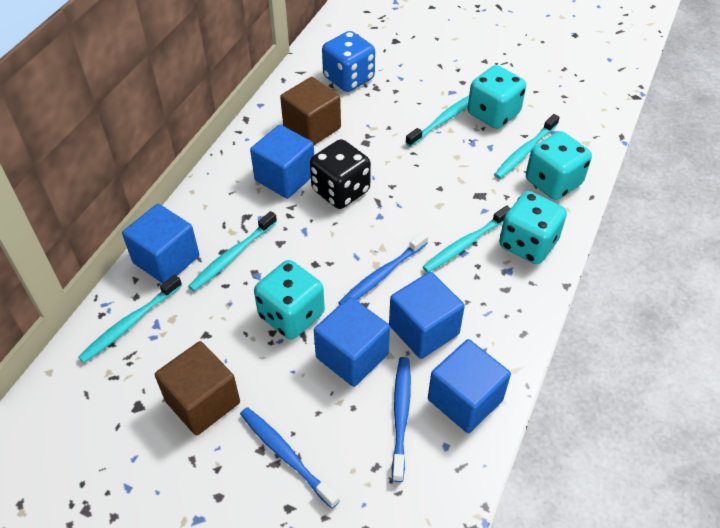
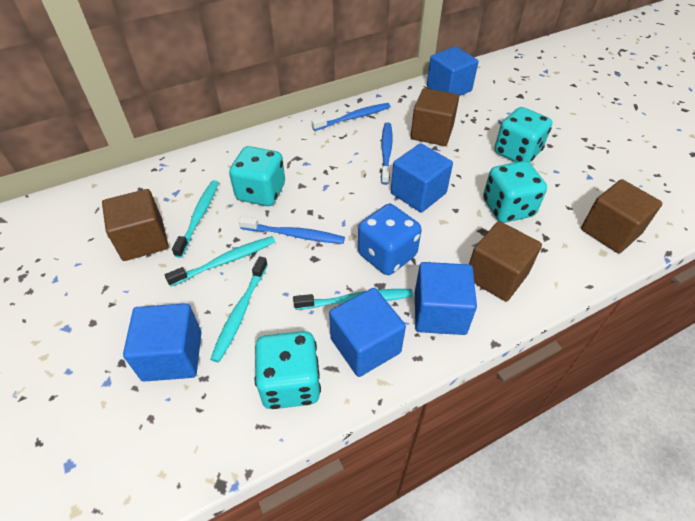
black dice: [310,139,371,209] = 1 -> none = 0
brown cube: [155,341,240,435] [280,77,341,145] = 2 -> [102,189,168,261] [411,88,459,146] [469,221,542,302] [581,179,663,253] = 4
turquoise toothbrush: [78,275,182,363] [188,211,277,291] [405,96,469,147] [423,205,511,273] [494,114,560,179] = 5 -> [165,236,275,287] [172,180,219,258] [210,256,268,362] [293,289,413,310] = 4

